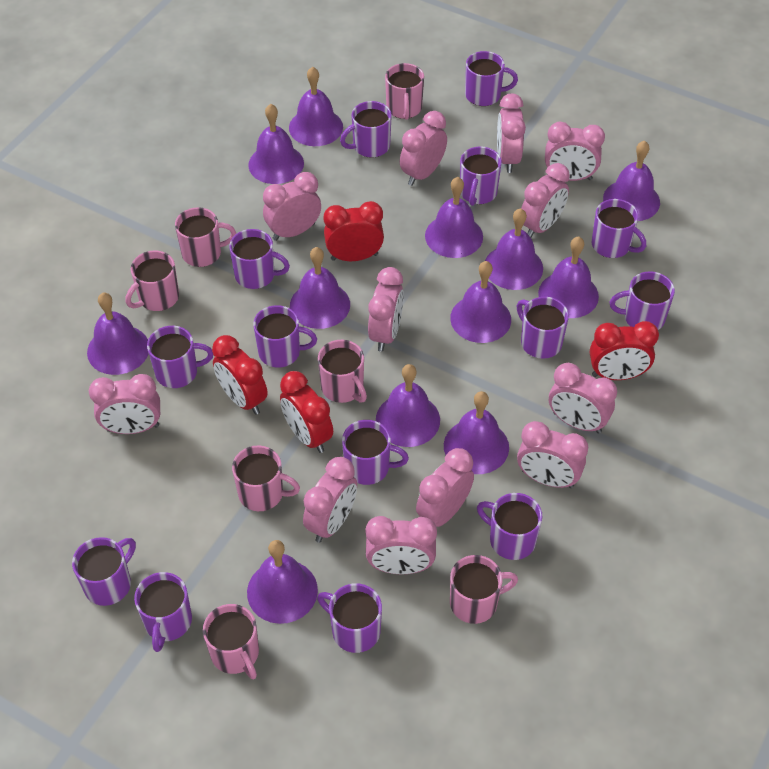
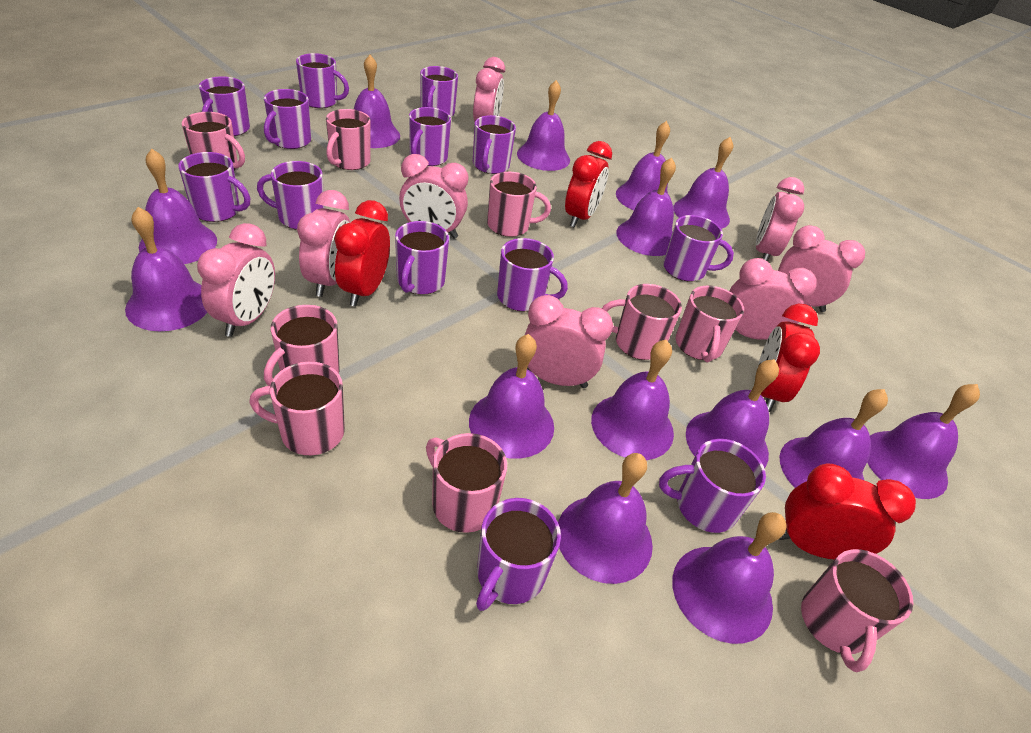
pink clock: [89,374,160,434] [263,172,321,241] [303,457,357,543] [365,516,437,574] [368,267,404,352] [400,111,447,186] [416,448,474,527] [497,93,526,173] [517,421,588,488] [521,163,570,238] [545,121,605,181] [549,363,617,433] = 12 -> [197,223,275,337] [297,190,350,297] [399,154,468,239] [473,57,505,122] [525,295,613,388] [729,258,817,340] [756,177,804,262] [778,225,865,312] = 8
pink mug: [126,251,179,311] [175,207,236,267] [203,604,259,679] [232,445,300,511] [318,340,367,403] [385,63,424,120] [450,555,518,624] = 7 -> [182,112,245,171] [249,362,345,455] [264,305,340,386] [326,109,371,170] [426,433,507,533] [487,172,551,237] [602,284,682,360] [676,285,744,362] [801,549,913,672] = 9
purple bell: [87,293,149,375] [247,540,318,624] [248,104,304,184] [289,67,343,146] [290,247,350,329] [376,364,440,447] [425,177,483,258] [444,391,509,474] [450,261,511,343] [485,208,543,290] [538,237,599,318] [603,141,660,221] = 12 -> [125,207,207,331] [139,149,217,264] [354,55,400,148] [469,334,554,459] [517,80,570,171] [558,453,653,584] [591,340,674,460] [616,121,670,210] [616,157,676,256] [672,512,787,644] [673,137,733,229] [686,359,779,468] [779,389,888,488] [867,384,980,499] = 14
purple mug: [72,537,136,606] [134,572,192,652] [147,326,213,388] [229,229,290,289] [253,305,317,368] [317,583,382,653] [340,101,392,158] [342,420,409,485] [460,147,502,206] [465,51,518,106] [477,493,542,560] [517,297,569,359] [592,199,646,258] [610,271,675,330] = 14 -> [178,152,250,222] [199,76,250,136] [257,161,324,230] [264,89,311,149] [296,53,349,108] [395,221,449,295] [409,107,451,166] [420,66,458,117] [473,115,516,174] [476,498,561,611] [497,238,568,311] [659,439,766,533] [663,215,734,282] = 13

